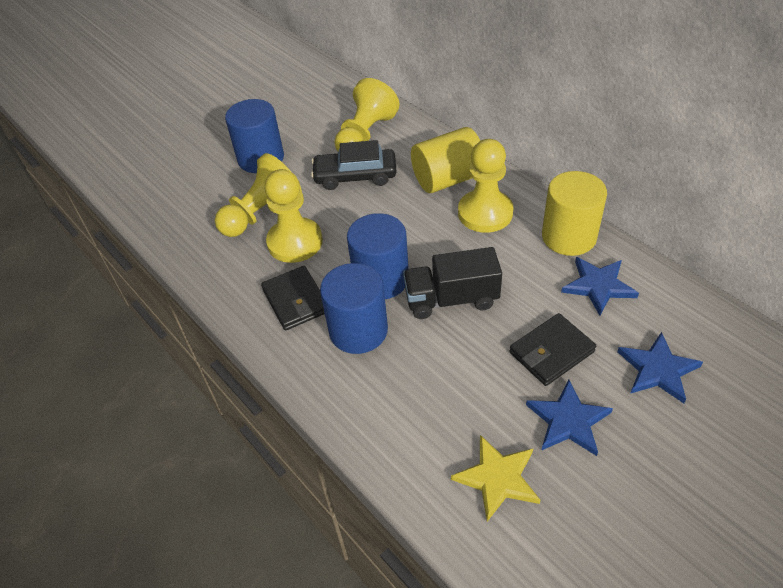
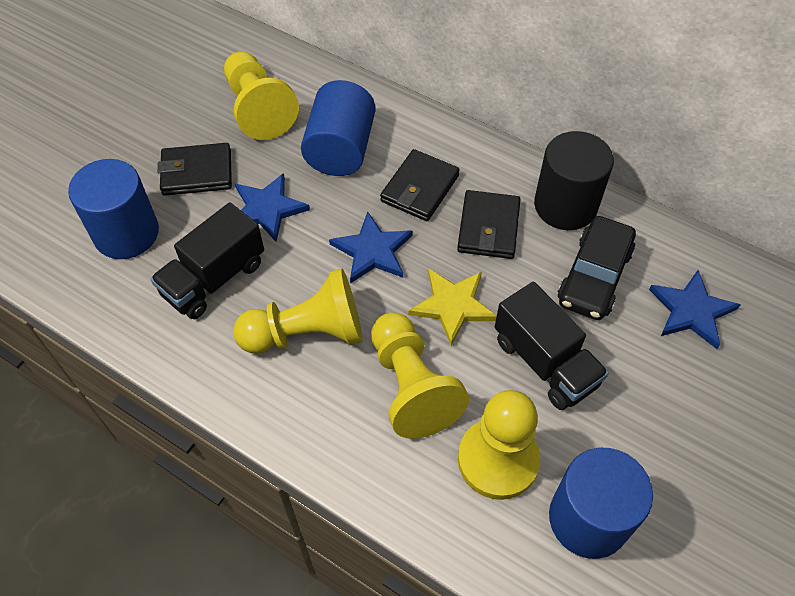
black cylinder: none = 0 -> [534,131,614,230] = 1
black truck: [403,247,502,319] = 1 -> [150,202,264,319] [495,282,609,410] = 2
black wallet: [261,266,325,331] [509,313,596,386] = 2 -> [157,143,232,196] [380,149,460,221] [457,190,520,259] = 3
yellow cylinder: [411,127,480,193] [542,171,607,256] = 2 -> none = 0

